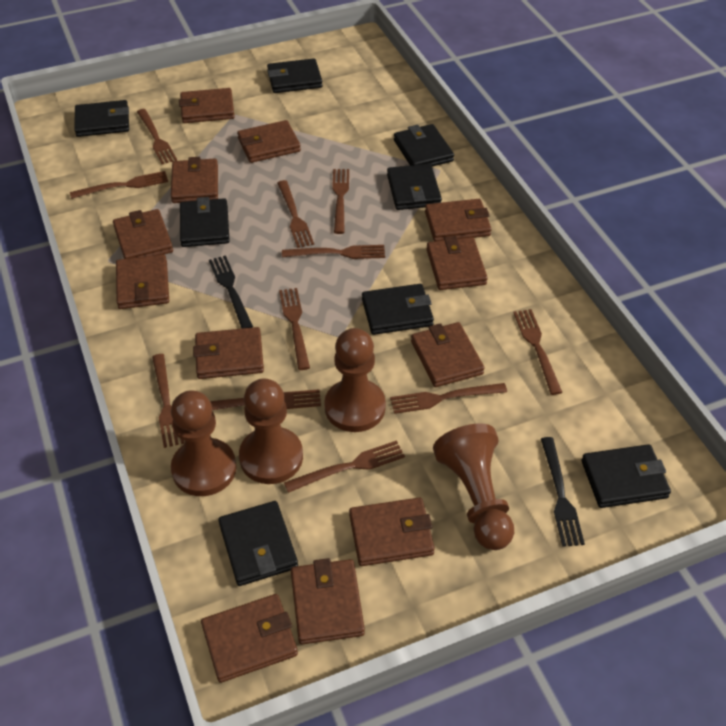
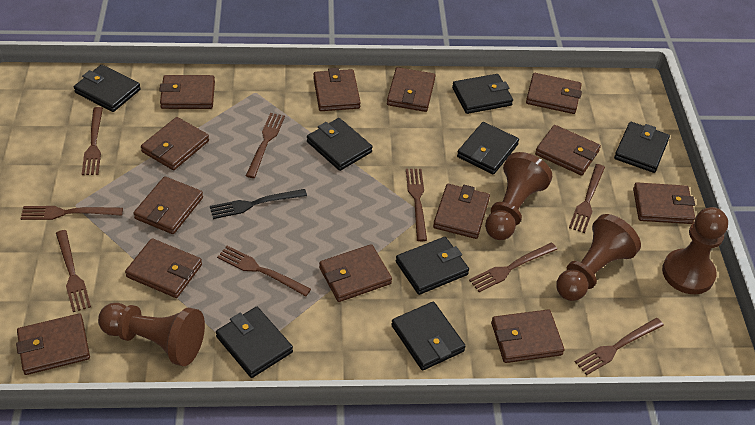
black fork: [209,255,253,328] [541,437,585,547] = 2 -> [210,189,307,219] = 1
brown fork: [70,171,168,199] [137,109,177,165] [152,354,185,448] [210,389,321,410] [277,180,314,248] [279,288,310,370] [282,245,385,259] [284,440,405,493] [332,169,349,234] [390,383,507,414] [513,309,562,395] = 11 -> [21,206,123,220] [56,230,91,312] [82,107,103,175] [217,246,311,296] [246,113,285,178] [406,169,427,241] [469,243,557,292] [569,164,605,233] [575,318,664,375] = 9
brown wallet: [113,209,173,259] [116,254,169,309] [171,157,218,203] [179,88,235,123] [193,327,264,379] [201,594,298,683] [237,120,301,163] [291,558,365,644] [349,497,435,566] [411,322,484,387] [425,199,491,241] [427,236,488,290] = 12 -> [16,313,90,375] [125,238,202,298] [133,176,203,234] [141,117,209,170] [159,75,215,109] [313,68,361,111] [319,244,392,302] [387,67,435,112] [433,184,490,239] [491,310,564,363] [526,73,582,114] [535,125,601,176] [633,182,695,224] = 13

